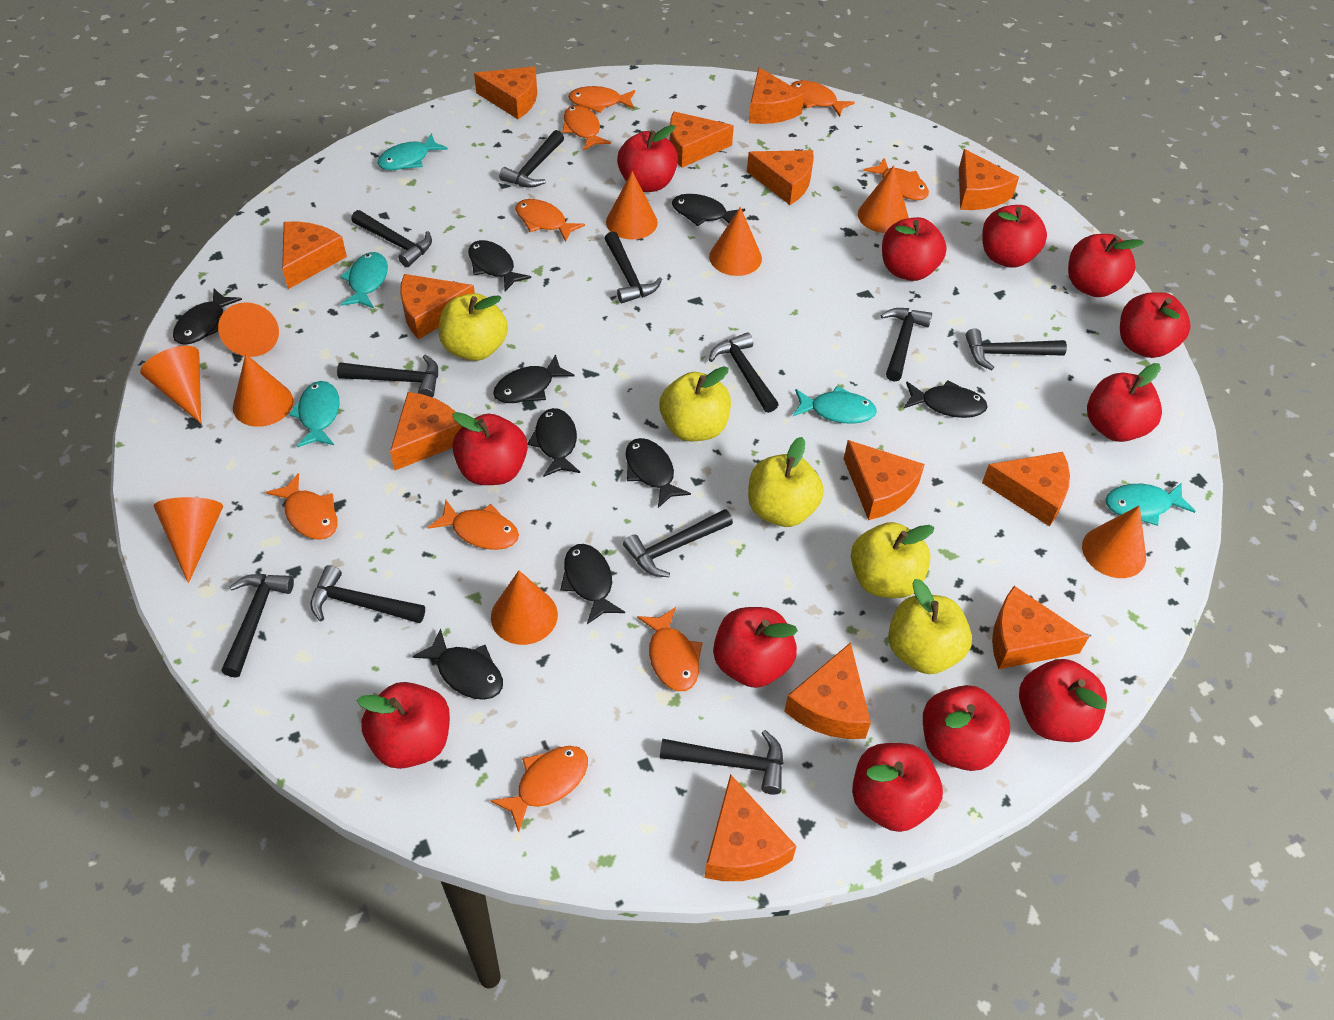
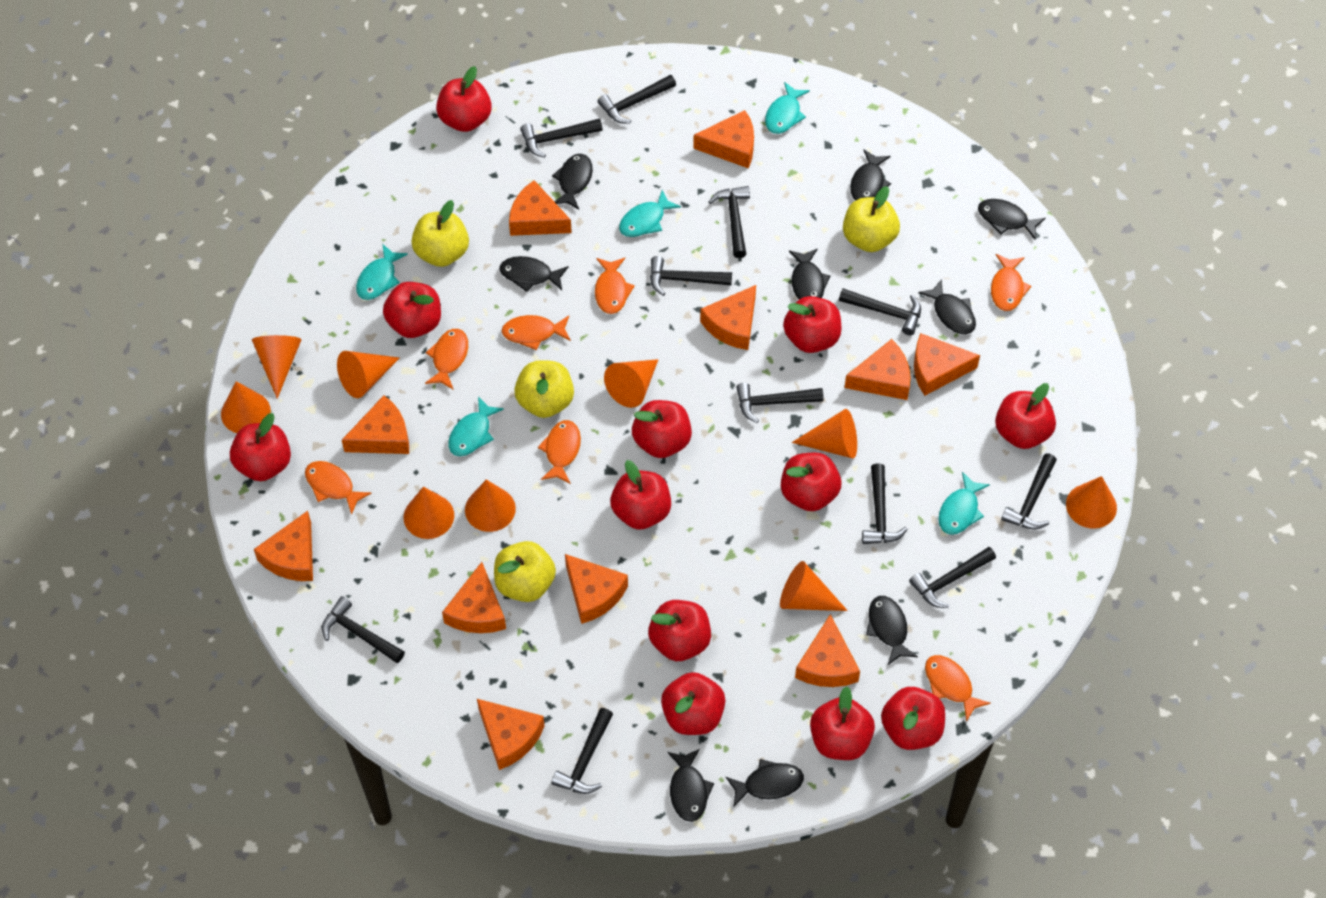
orange cheese: [282,221,347,289] [390,392,462,470] [400,274,475,339] [474,67,537,119] [670,111,734,168] [704,774,796,881] [747,150,814,205] [749,67,804,124] [784,642,871,739] [844,440,925,520] [959,149,1019,210] [982,452,1070,526] [992,586,1089,669] = 13 -> [254,511,313,581] [342,395,409,454] [442,562,506,633] [477,699,545,770] [509,180,572,236] [565,554,628,624] [693,110,754,168] [700,285,756,350] [795,614,860,687] [844,339,911,400] [914,333,980,396] = 11
orange fish: [266,473,338,539] [428,500,519,550] [490,746,588,832] [516,199,585,242] [562,105,611,151] [568,86,635,113] [637,607,703,691] [791,80,855,117] [864,158,929,200] = 9 -> [305,461,372,515] [425,329,468,390] [502,315,571,350] [538,420,581,484] [595,258,635,314] [925,655,991,722] [991,254,1031,311] = 7
yellow apple: [439,293,508,361] [659,366,731,441] [748,437,824,527] [851,522,934,598] [888,579,972,674] = 5 -> [411,200,469,267] [494,541,556,602] [514,360,574,418] [843,186,900,252] = 4

